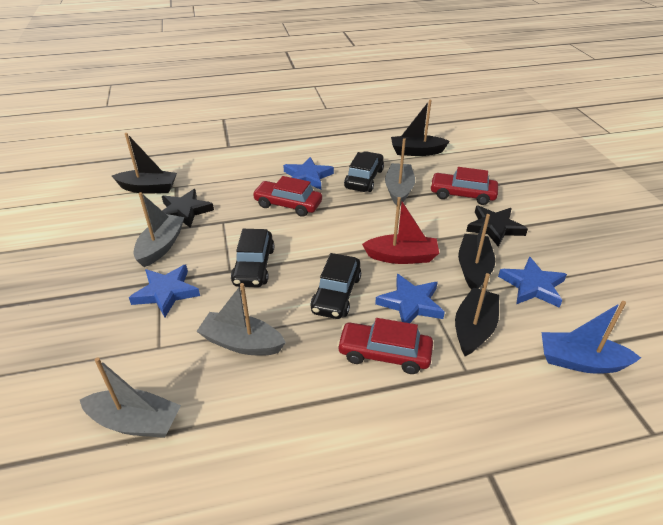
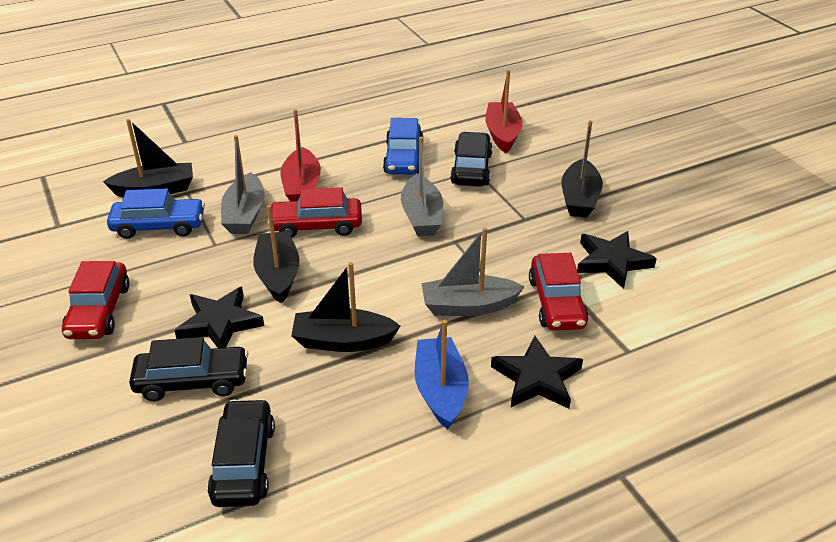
black star: [162,189,214,228] [466,205,528,247] = 2 -> [174,287,264,348] [491,336,583,409] [577,231,657,289] = 3
blue car: none = 0 -> [107,189,205,239] [383,118,423,175] = 2
blue star: [129,265,200,317] [283,157,334,189] [375,274,445,323] [498,256,567,308] = 4 -> none = 0
grey boat: [80,357,181,438] [134,192,184,267] [197,283,286,355] [385,138,415,205] = 4 -> [221,135,265,234] [401,137,443,236] [421,227,525,316] = 3
red boat: [362,197,439,264] = 1 -> [281,109,321,201] [485,70,523,153] = 2

